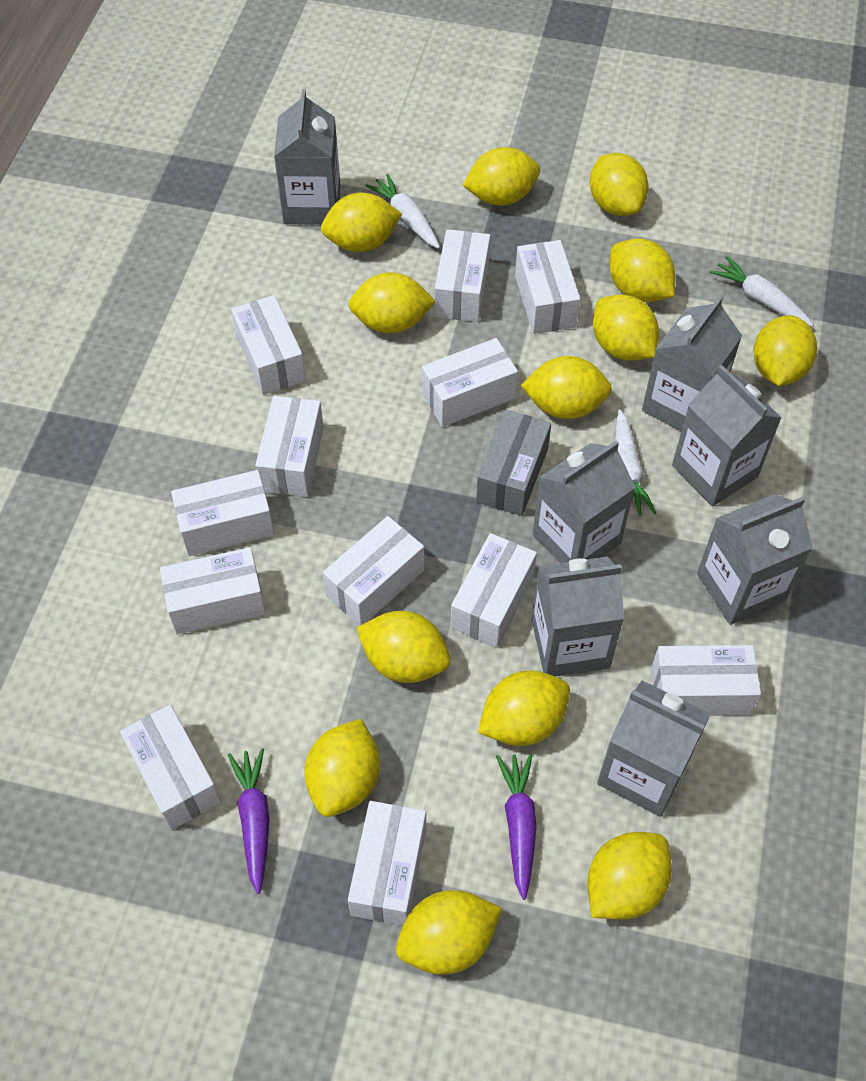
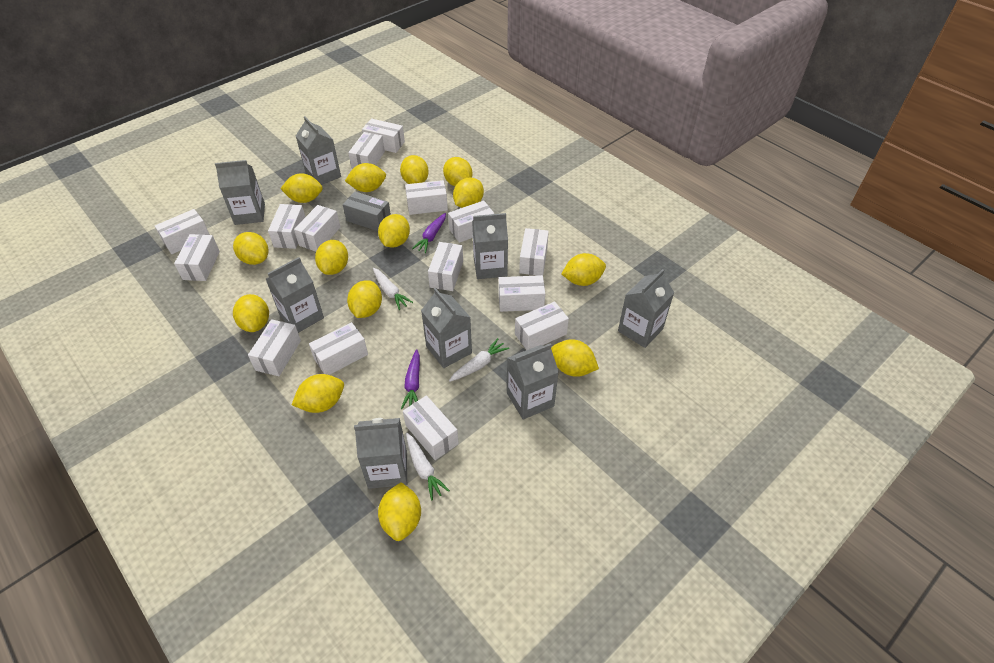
grey carton: [274,89,340,224] [532,556,624,677] [533,441,636,563] [597,680,711,817] [642,296,742,431] [672,365,782,506] [697,494,813,625] = 7 -> [215,160,265,225] [266,257,324,333] [296,116,341,185] [354,418,407,489] [421,288,472,368] [472,213,508,279] [507,343,559,420] [618,269,674,348] = 8
white box: [120,705,221,830] [160,547,266,635] [171,470,274,556] [231,295,306,395] [255,396,324,497] [323,516,424,626] [348,801,426,926] [422,338,518,427] [435,229,490,322] [451,533,537,648] [515,240,580,334] [651,645,761,716] = 12 -> [155,209,210,254] [174,234,220,281] [248,319,301,376] [268,204,305,249] [294,205,341,252] [309,322,368,375] [348,132,385,169] [362,119,405,153] [403,395,459,460] [405,180,448,215] [428,242,463,291] [448,200,495,243] [498,275,545,312] [515,301,569,350] [519,228,549,275] = 15
yellow lemon: [304,719,380,817] [321,193,402,252] [348,272,436,334] [356,611,451,683] [396,890,502,975] [463,147,540,206] [478,671,570,746] [521,356,612,419] [587,832,672,919] [590,153,649,216] [593,294,659,361] [609,238,675,302] [753,315,817,386] = 13 -> [233,232,268,265] [233,294,269,332] [280,173,323,203] [292,374,344,413] [315,240,348,275] [345,163,386,192] [347,280,382,318] [378,214,410,248] [378,482,421,541] [400,155,429,184] [443,157,473,186] [453,178,484,208] [551,339,599,377] [561,253,606,286] = 14

